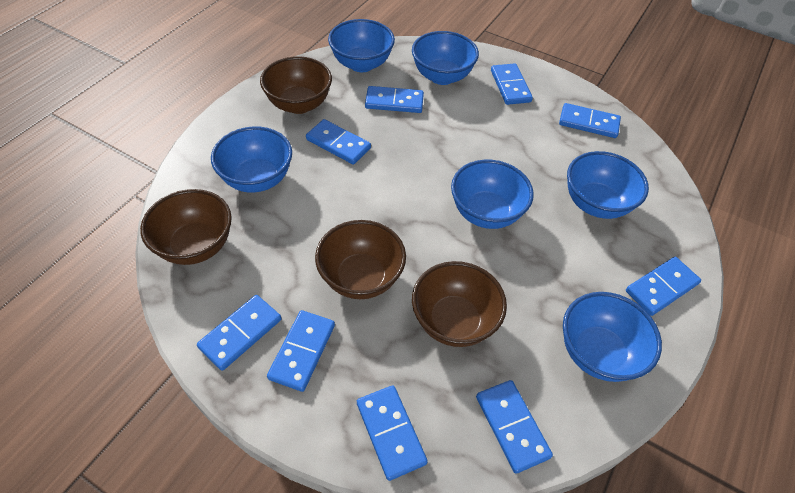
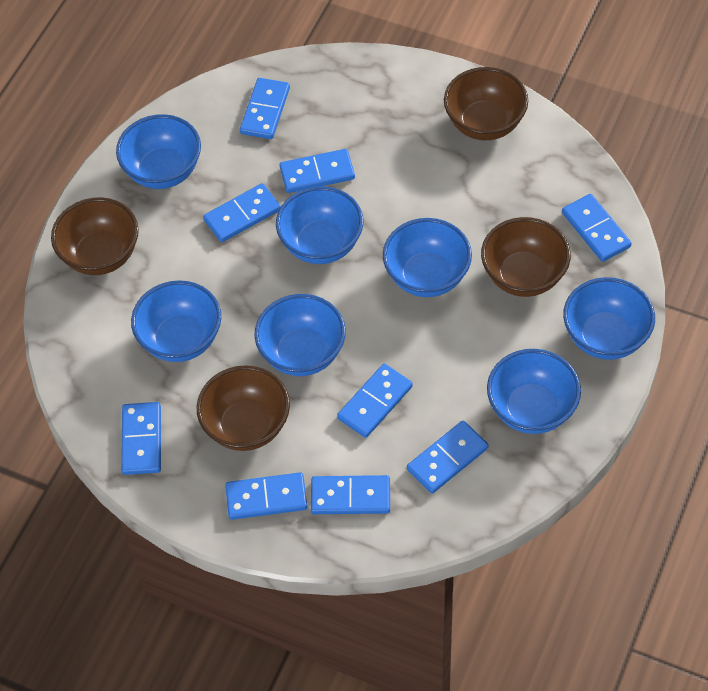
blue bowl: [211,126,292,192] [328,19,395,72] [412,31,479,85] [451,160,534,229] [563,292,662,382] [567,151,649,219] = 6 -> [116,114,201,189] [131,280,221,362] [254,294,346,376] [276,186,363,264] [383,218,472,297] [487,349,581,434] [563,277,655,360] = 7

